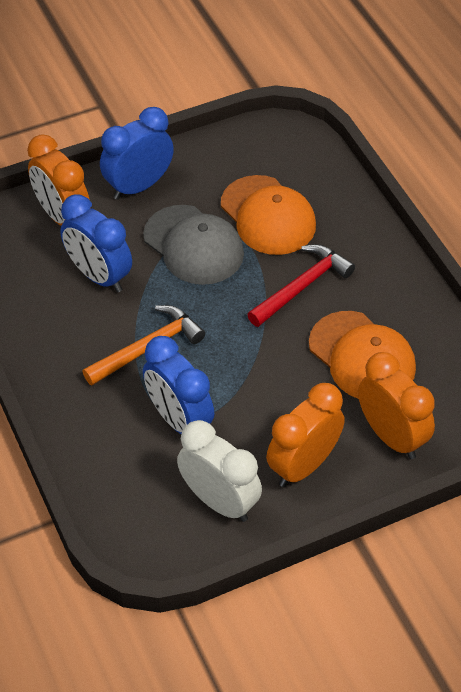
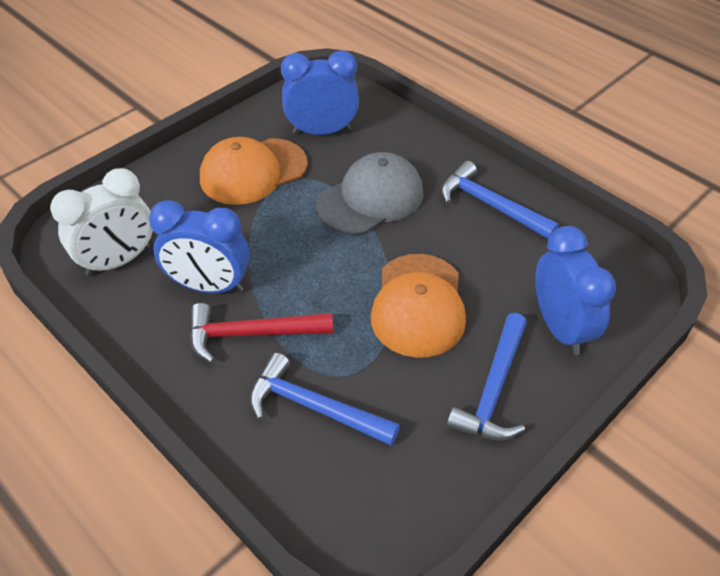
blue hammer: none = 0 -> [250,353,400,446] [441,161,559,239] [447,313,527,440] = 3
orange clock: [27,134,90,226] [266,383,345,487] [358,352,435,459] = 3 -> none = 0
orange hammer: [82,305,205,385] = 1 -> none = 0

